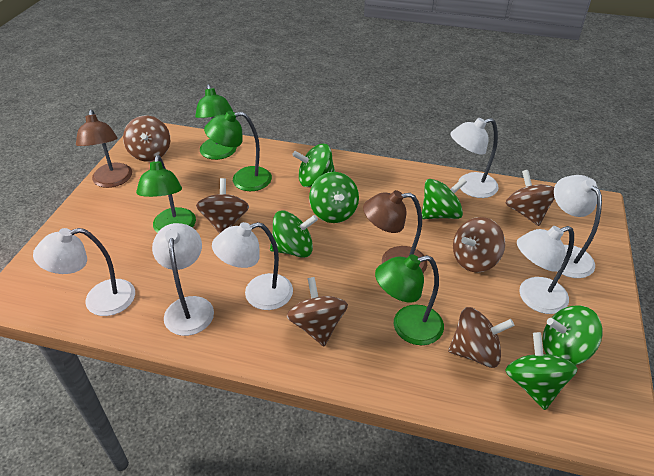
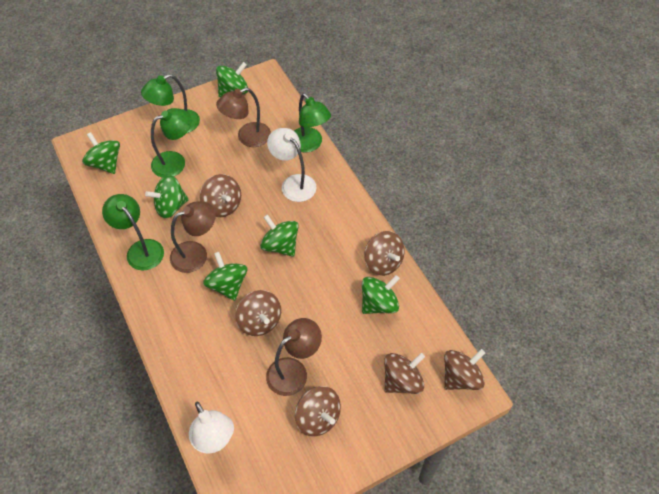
brown lamp: [76,110,132,188] [363,190,427,273] = 2 -> [170,201,216,273] [216,88,271,147] [266,318,322,396] = 3
white lamp: [33,228,135,316] [152,223,214,336] [212,222,293,310] [450,118,499,198] [517,226,574,314] [554,175,602,278] = 6 -> [189,401,234,454] [267,128,317,202] = 2

